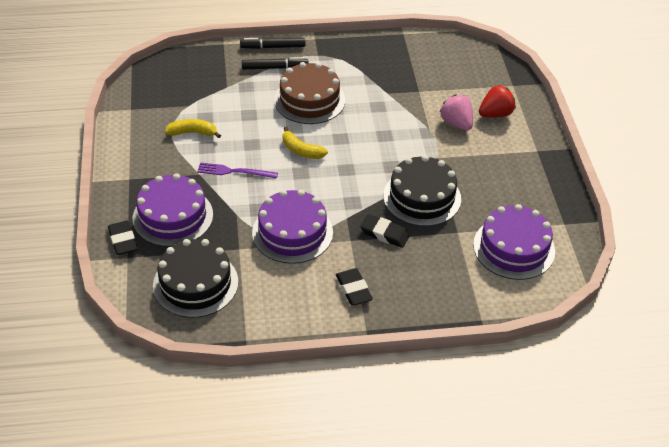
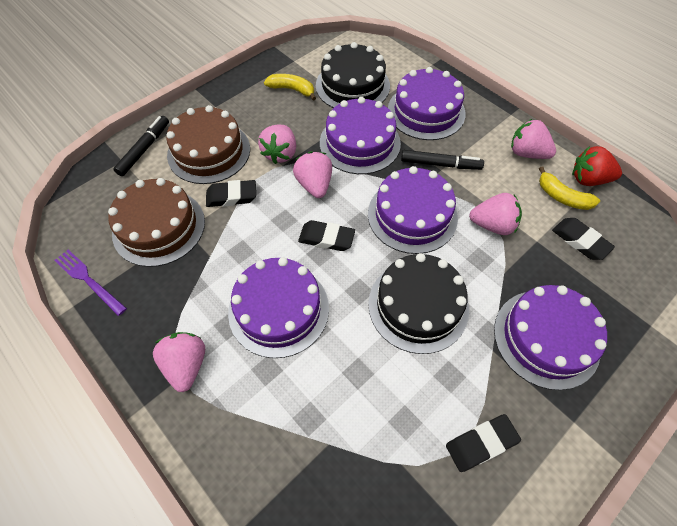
black eraser: [108,221,138,255] [336,268,373,305] [360,214,410,248] = 3 -> [206,180,256,207] [298,220,355,251] [446,414,521,472] [552,218,615,260] = 4
brown cake: [274,62,345,124] = 1 -> [108,178,205,267] [166,105,250,184] = 2
pink strawberry: [440,94,473,131] = 1 -> [153,332,205,392] [258,125,296,164] [293,151,332,198] [469,193,522,235] [511,119,556,159] = 5
purple cake: [133,173,213,247] [252,190,333,264] [473,204,555,280] = 3 -> [228,257,329,358] [320,97,401,174] [368,166,458,254] [388,67,465,140] [494,285,607,390] = 5

